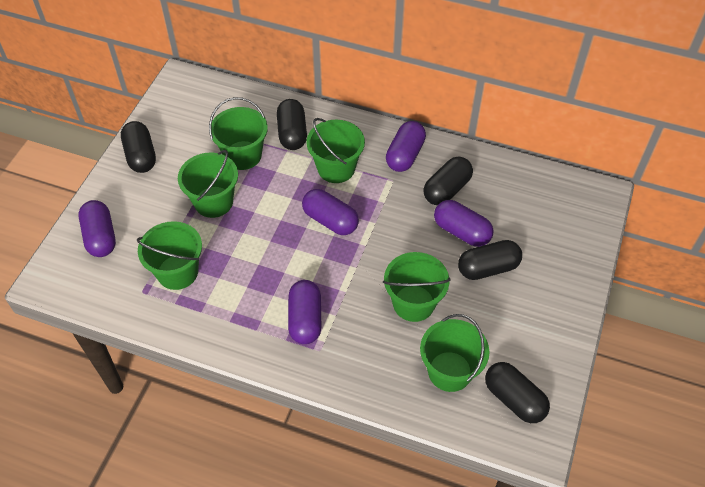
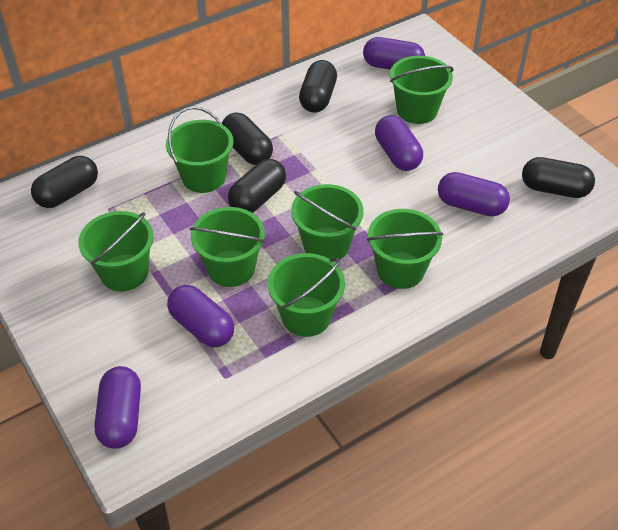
green bucket: [137,221,202,290] [178,150,238,218] [209,97,268,170] [306,118,365,183] [383,252,451,322] [420,314,489,392] = 6 -> [78,211,154,291] [166,107,233,193] [190,207,265,287] [268,253,345,337] [291,184,363,262] [367,209,444,289] [390,56,454,124] = 7

